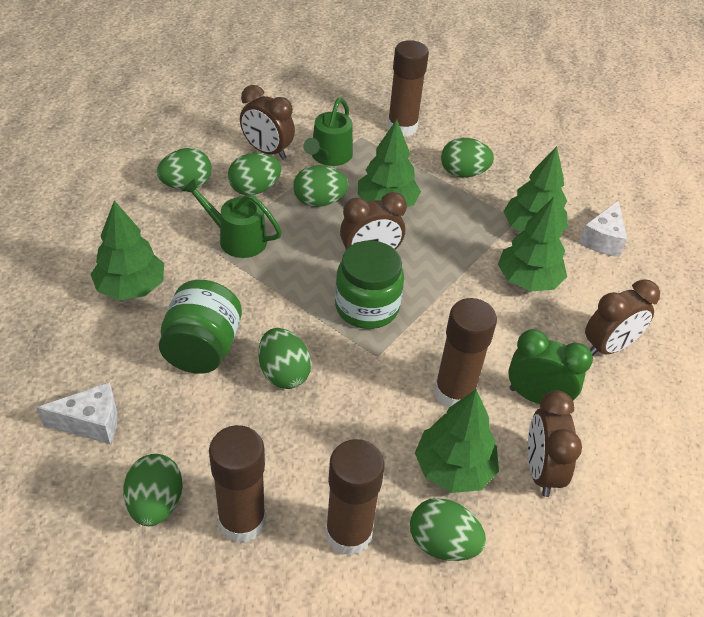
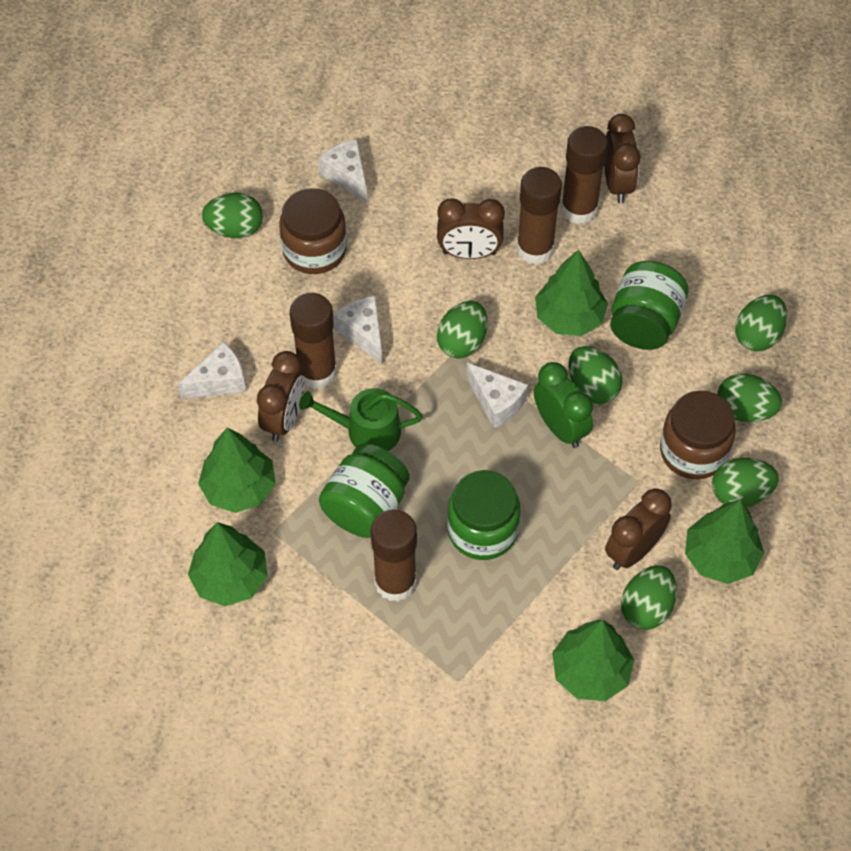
brown jar: none = 0 -> [279,188,347,274] [660,391,736,479] = 2
green jar: [159,280,242,374] [335,240,404,329] = 2 -> [319,443,410,538] [447,470,520,560] [610,261,688,350] = 3
green watering can: [182,178,282,258] [303,98,353,166] = 2 -> [299,388,423,451] = 1
white cheese: [36,382,118,444] [579,200,627,257] = 2 -> [177,342,246,399] [318,139,367,203] [333,296,383,365] [466,363,528,428] = 4

